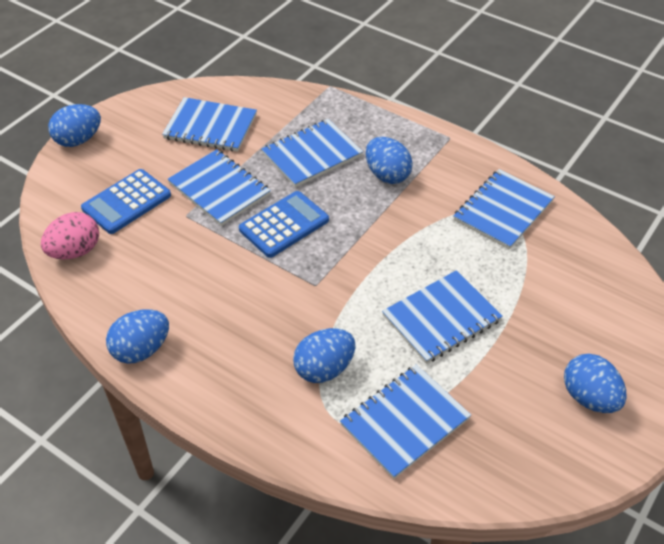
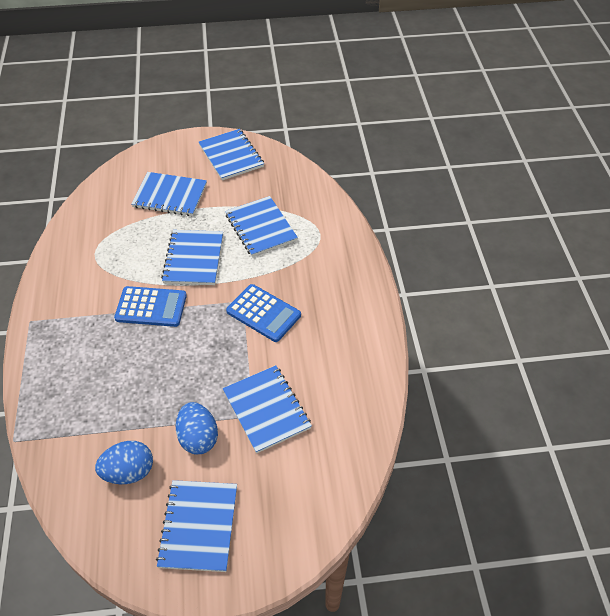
blue egg: [48,104,101,147] [106,309,169,364] [293,328,355,383] [366,137,413,184] [564,354,627,413] = 5 -> [95,441,153,484] [176,402,218,454] = 2
pink egg: [41,212,99,259] = 1 -> none = 0

